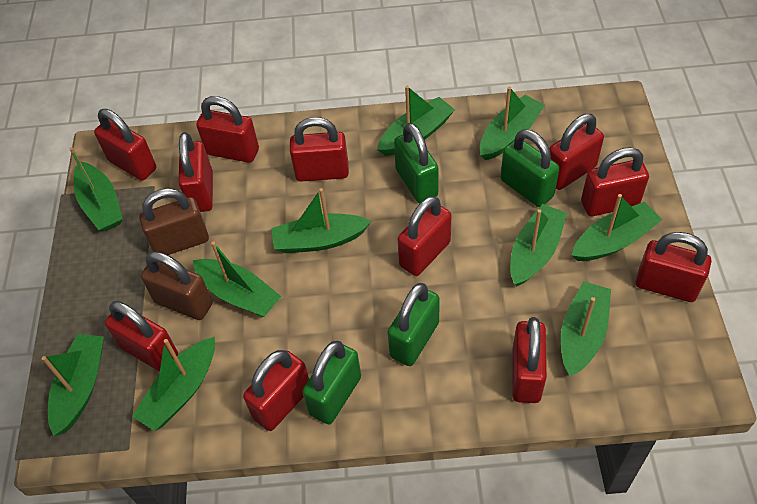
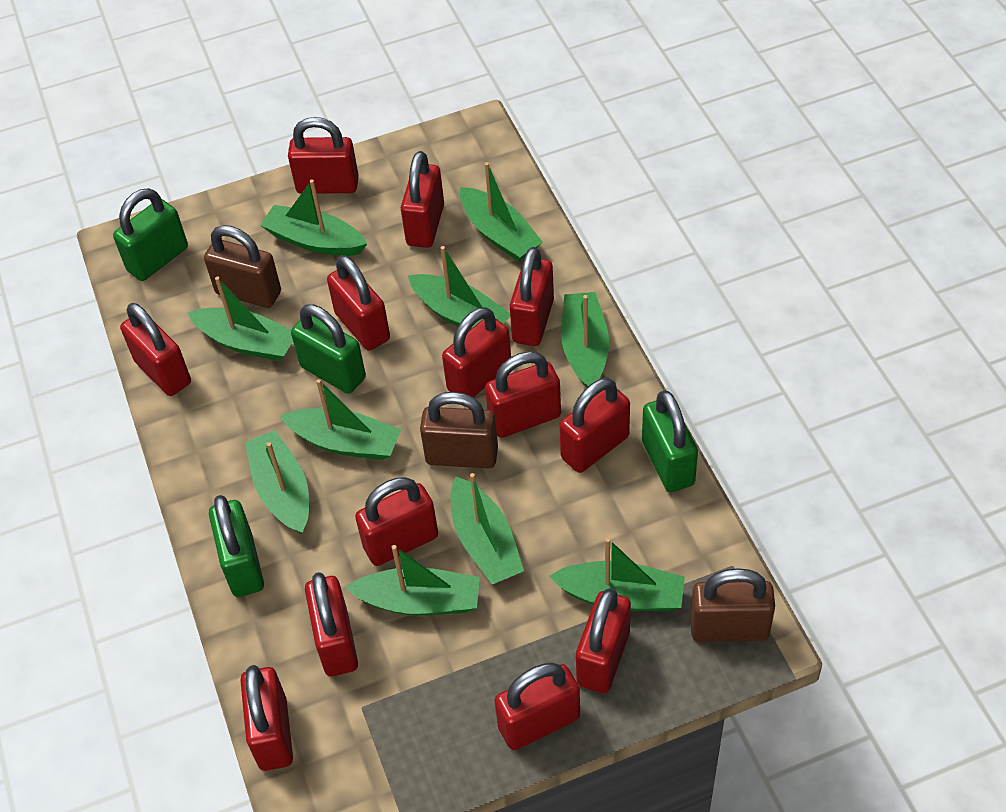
brown padlock: [139,188,209,255] [141,252,212,320] = 2 -> [204,225,281,308] [420,392,498,468] [690,568,775,642] = 3
red padlock: [94,109,156,181] [105,301,178,372] [178,132,213,212] [196,96,259,163] [243,350,309,431] [290,117,349,182] [398,196,451,276] [512,317,547,403] [549,114,604,190] [581,147,649,216] [636,232,711,302] = 11 -> [120,303,191,396] [240,665,293,771] [288,117,359,194] [305,572,358,676] [327,255,390,351] [355,477,438,566] [401,151,444,248] [442,307,511,397] [485,351,561,438] [494,662,580,750] [510,247,554,346] [559,378,630,473] [576,588,631,693] = 13

